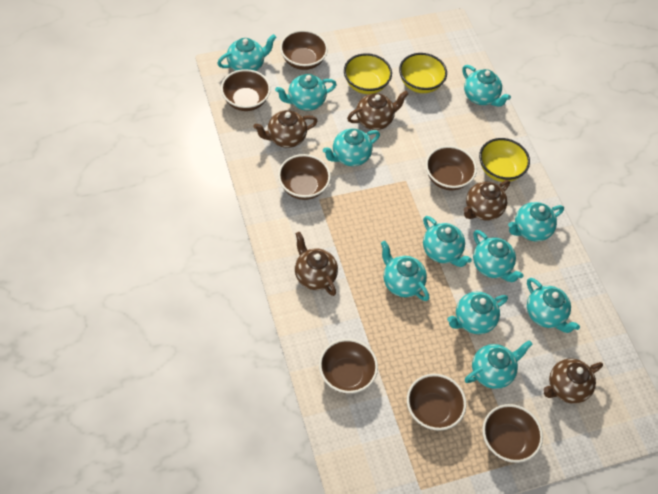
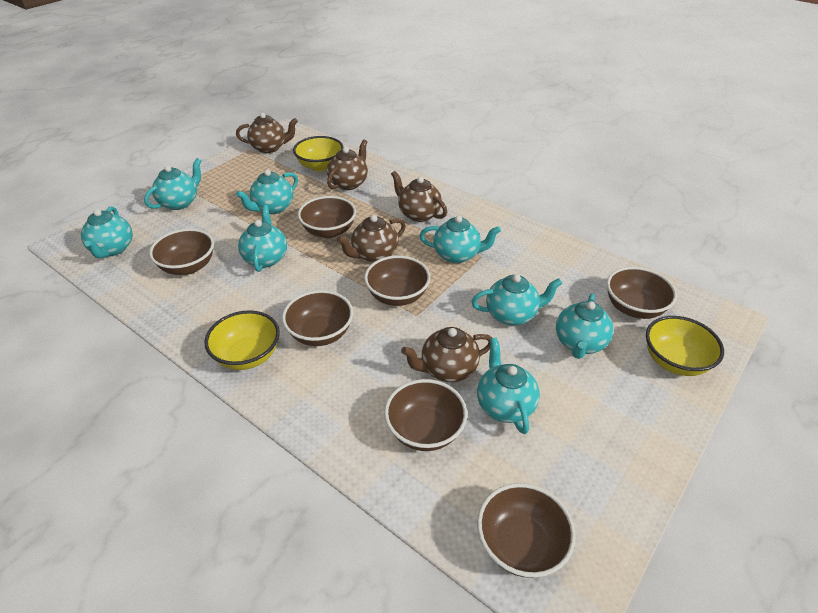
turquoise teapot: [217,34,276,71] [275,74,337,111] [323,129,380,166] [381,241,429,301] [423,216,472,267] [447,291,508,334] [462,65,511,107] [465,340,533,389] [473,230,523,282] [508,202,564,242] [527,278,580,333] = 11 -> [81,206,133,258] [144,158,202,210] [236,169,298,214] [238,205,287,272] [420,216,501,263] [471,274,562,325] [477,337,540,434] [556,293,613,359] = 8

